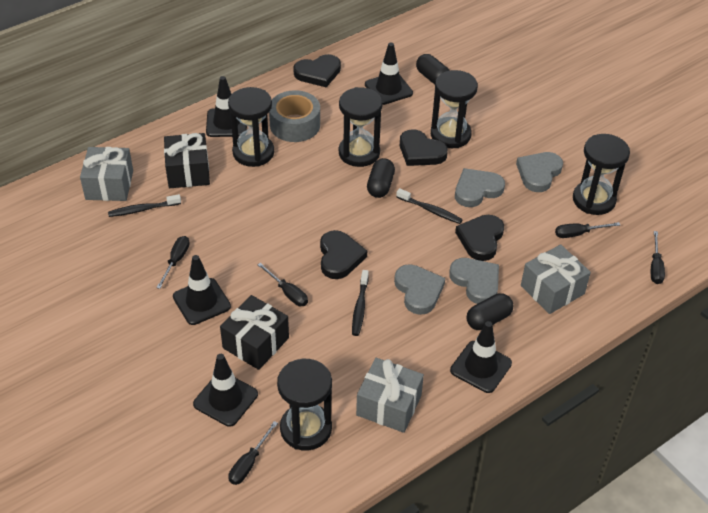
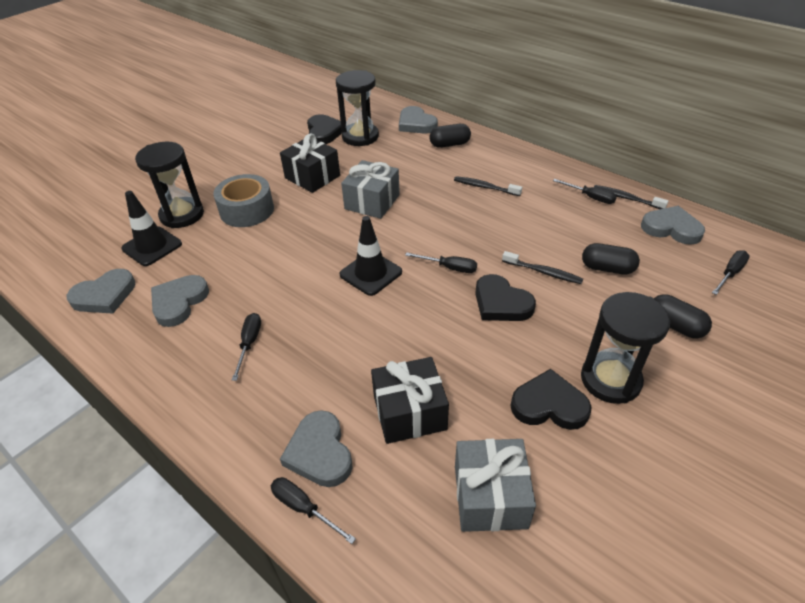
black heart: [293,54,341,87] [320,230,367,279] [400,129,448,166] [455,215,504,261] = 4 -> [307,114,342,144] [475,274,536,321] [511,369,592,430] = 3
black hourglass: [228,87,274,167] [277,359,332,451] [339,87,383,167] [431,70,478,148] [573,134,630,215] = 5 -> [135,142,204,228] [336,70,379,146] [581,292,670,404] = 3
black traffic cone: [173,255,231,325] [193,354,258,427] [206,76,247,137] [365,43,413,105] [450,321,512,393] = 5 -> [121,191,182,266] [339,216,402,296] = 2
grey gift: [80,147,133,201] [356,358,424,433] [521,244,591,314] = 3 -> [341,160,400,219] [455,439,536,532] = 2
grey heart: [394,264,445,315] [449,258,499,304] [455,168,505,207] [516,152,563,192] = 4 -> [67,269,136,314] [151,275,209,327] [280,410,353,487] [399,106,438,134] [641,206,705,245] = 5

